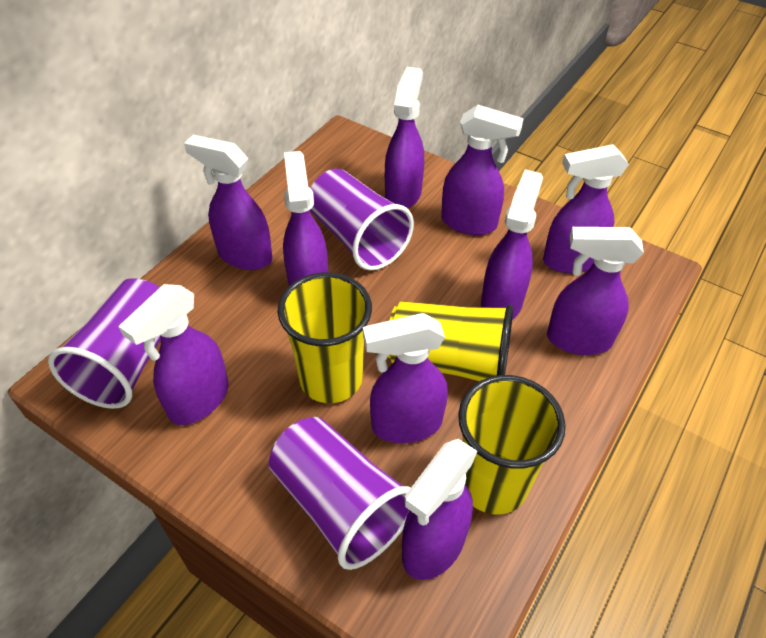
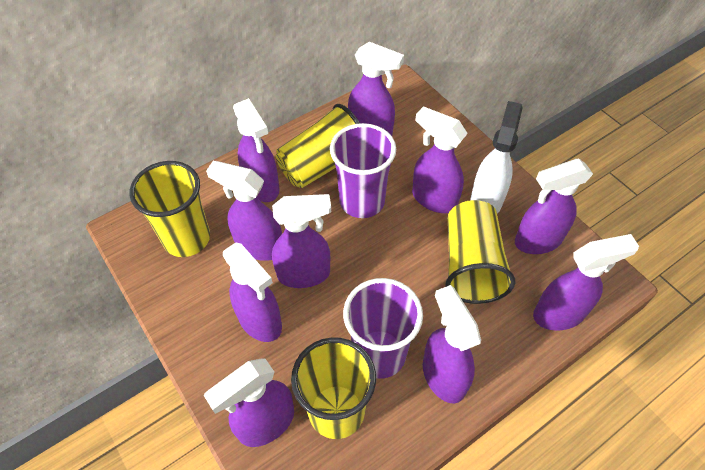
purple cup: [48,278,161,409] [269,417,410,570] [310,169,414,271] = 3 -> [330,123,396,218] [343,278,423,379] = 2
white spray bottle: none = 0 -> [470,101,523,214] = 1
yellow cup: [278,272,372,403] [388,301,513,381] [458,375,566,514] = 3 -> [130,161,210,257] [276,104,360,188] [291,337,376,439] [445,200,515,304] = 4

